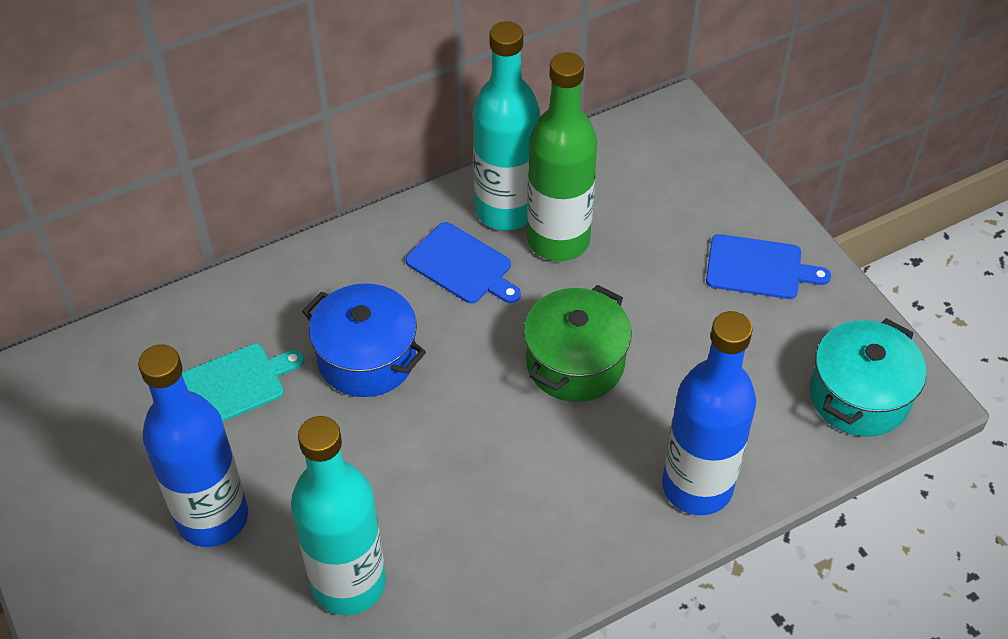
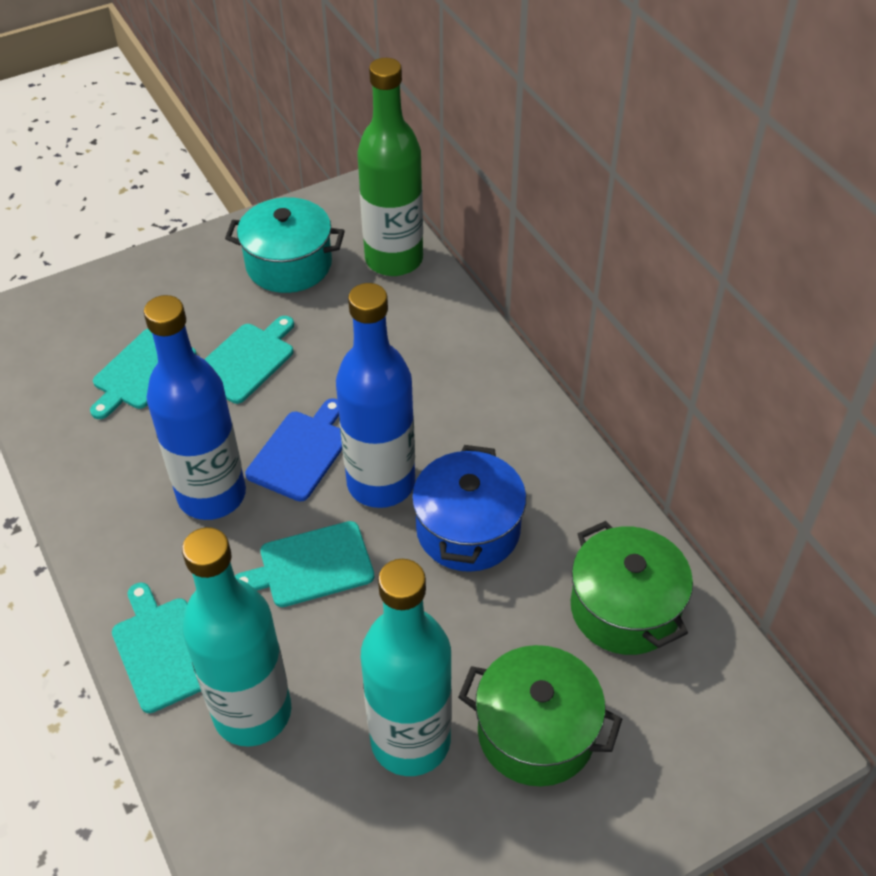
blue cutting board: [405,222,521,304] [706,234,831,299] = 2 -> [245,398,342,502] = 1
green pot: [524,285,632,402] = 1 -> [458,645,622,786] [571,521,693,655] = 2
turquoise cutting board: [182,344,304,422] = 1 -> [90,329,197,419] [112,583,201,713] [204,316,294,404] [235,521,374,607] = 4

